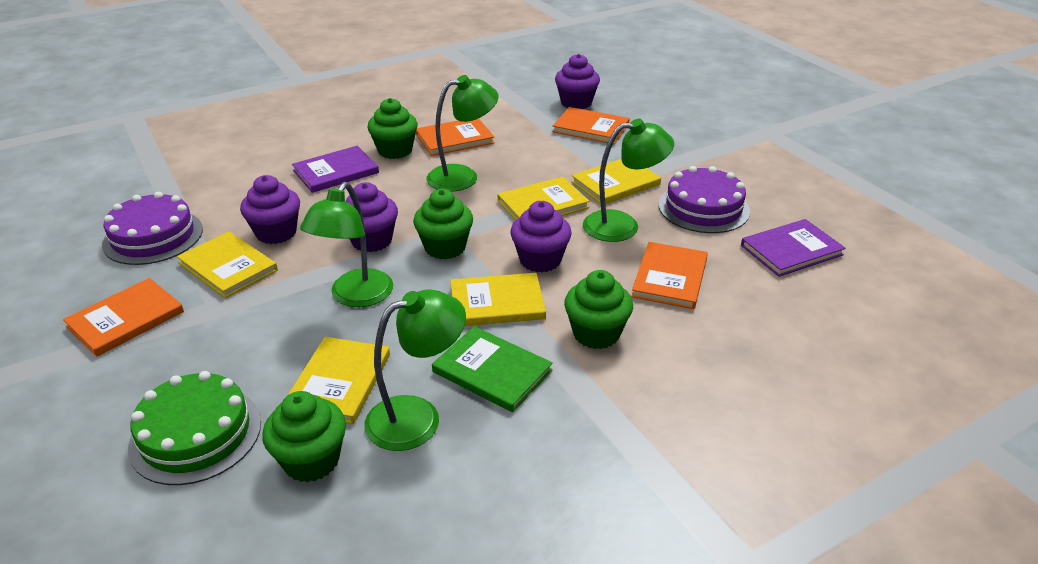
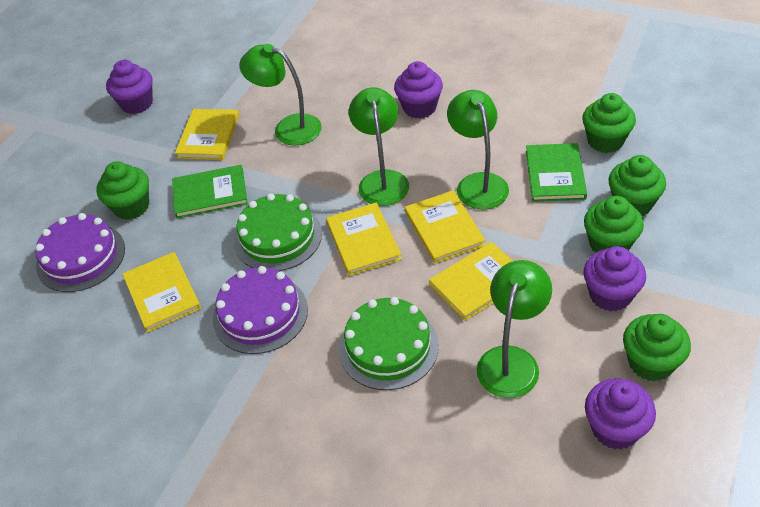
green book: [432,326,553,412] = 1 -> [172,165,248,219] [526,143,587,202] = 2
green cake: [128,371,261,485] = 1 -> [234,193,322,271] [339,297,439,390] = 2
green cupcake: [262,391,346,482] [367,98,418,159] [413,189,473,259] [564,270,633,349] = 4 -> [97,161,149,220] [582,93,636,153] [584,196,644,253] [609,155,666,216] [623,314,691,381] = 5
orange book: [63,278,184,357] [416,118,495,156] [552,107,630,145] [631,242,708,309] = 4 -> none = 0
purple book: [292,146,379,193] [741,219,846,277] = 2 -> none = 0

